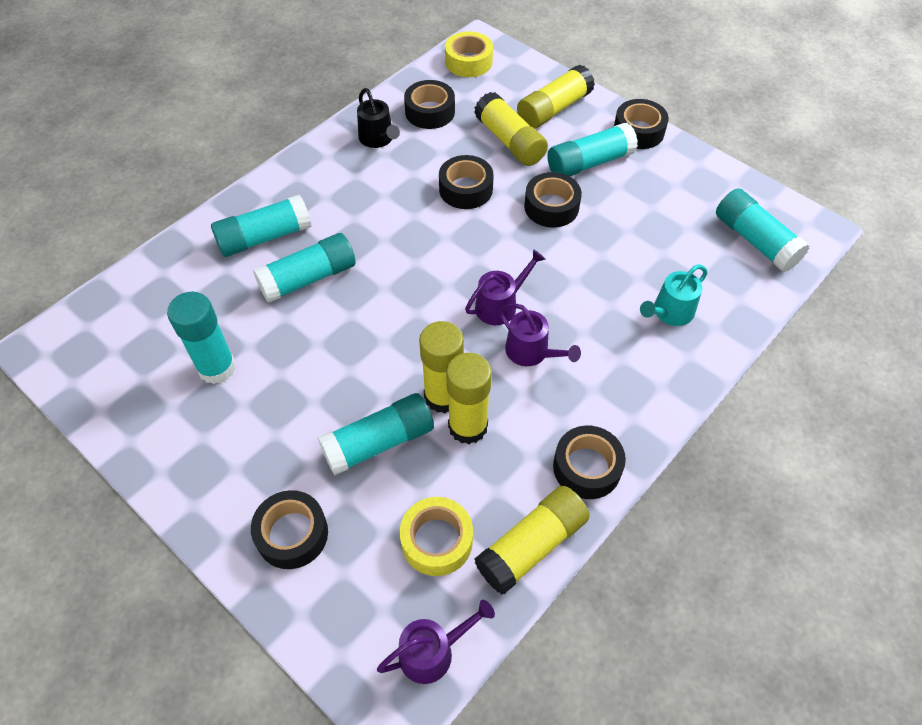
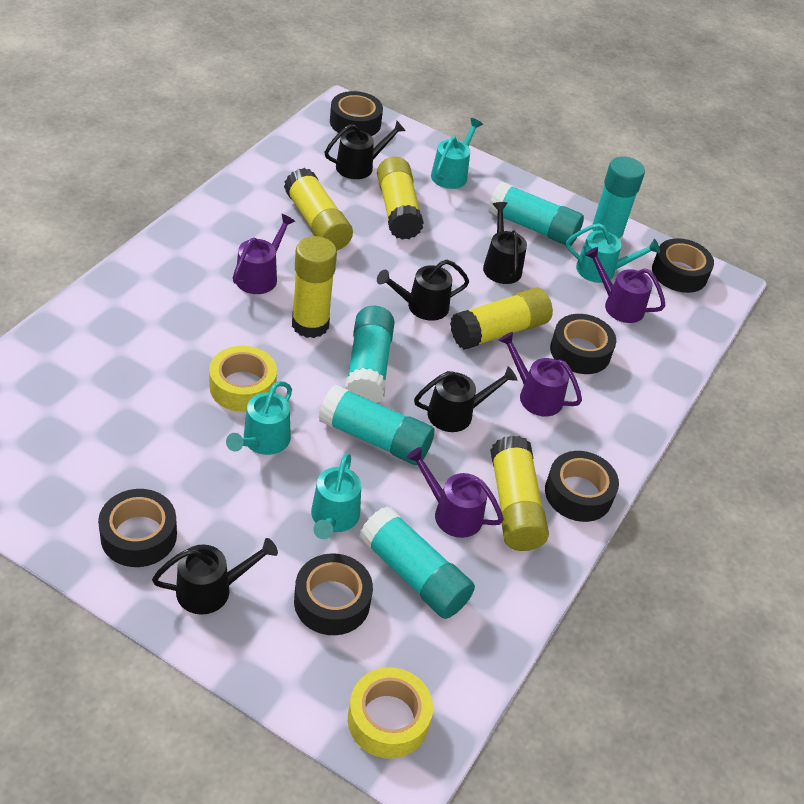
black watering can: [357,88,400,148] = 1 -> [152,538,278,615] [325,121,406,179] [377,260,469,321] [414,366,517,432] [483,202,527,284] = 5
purple watering can: [377,600,495,684] [465,249,546,325] [498,304,581,366] = 3 -> [233,214,295,294] [406,447,504,538] [498,332,582,417] [585,247,666,323] = 4
turquoise glue stick: [167,292,236,384] [211,195,311,257] [253,233,356,303] [318,393,434,475] [547,123,638,176] [716,188,810,272] = 6 -> [318,384,434,465] [345,306,395,403] [359,506,475,619] [488,182,584,246] [589,156,645,241] = 5
turquoise watering can: [640,264,708,326] = 1 -> [226,381,292,455] [311,453,361,539] [431,118,483,189] [566,223,660,283] = 4

